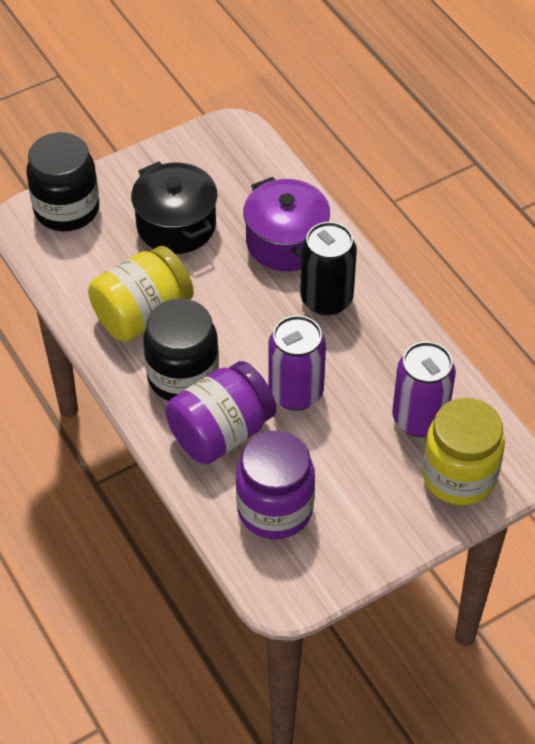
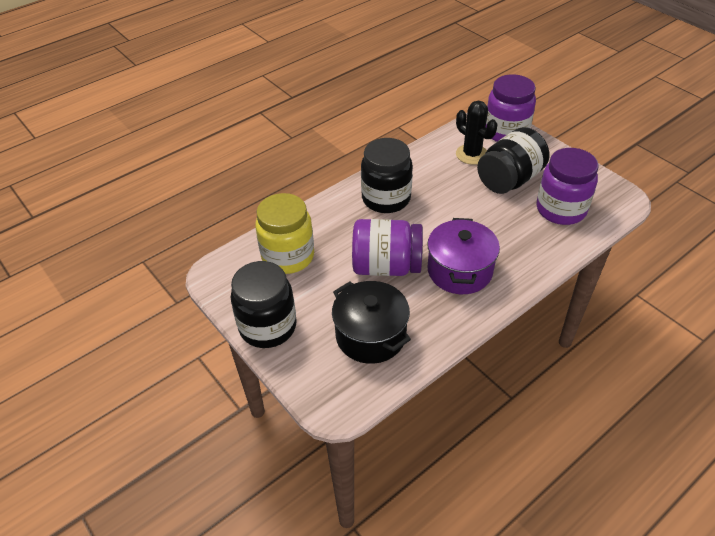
black cactus: none = 0 -> [456,101,497,165] = 1
black can: [300,222,357,316] = 1 -> none = 0
black jar: [27,132,99,231] [143,298,219,401] = 2 -> [231,261,297,348] [361,138,413,213] [477,127,550,194] = 3
purple can: [268,315,326,411] [392,342,456,437] = 2 -> none = 0
purple jar: [165,361,276,464] [236,431,315,539] = 2 -> [352,219,423,276] [486,74,536,142] [537,148,599,225] = 3
yellow jar: [88,246,194,342] [422,398,505,505] = 2 -> [255,193,314,274] = 1

